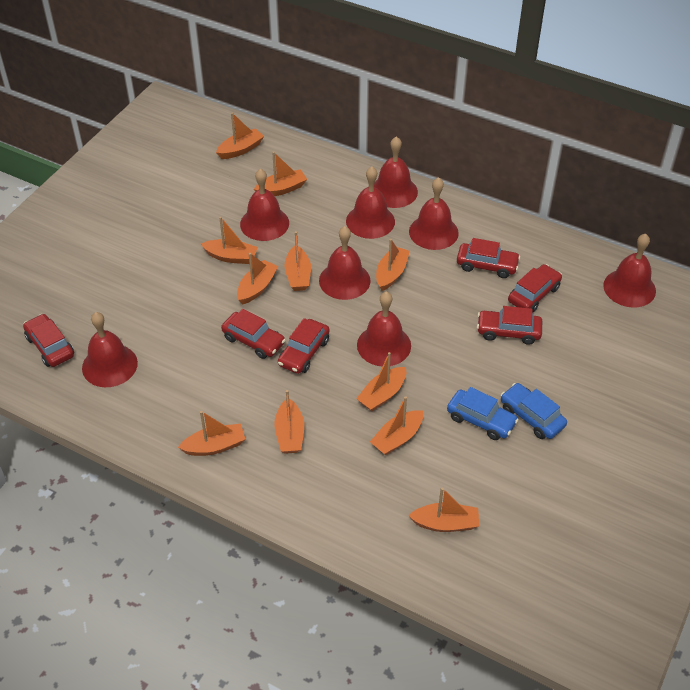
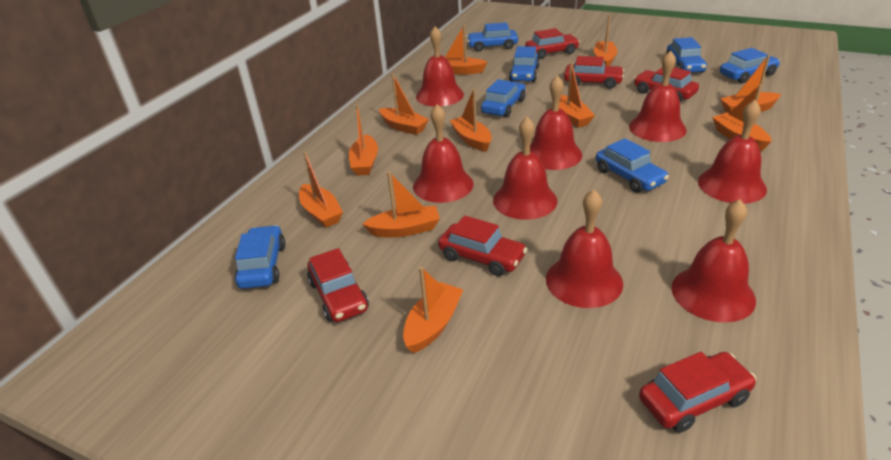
blue car: [447,387,519,440] [501,383,567,439] = 2 -> [235,225,285,289] [467,22,518,51] [481,79,525,117] [509,46,540,82] [596,138,669,193] [666,37,707,73] [720,48,780,83] = 7

